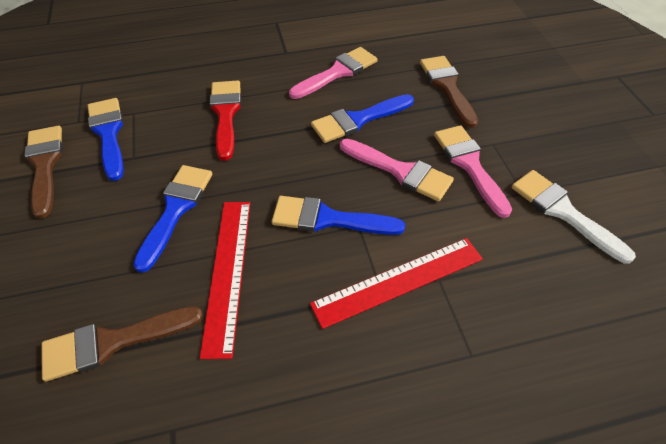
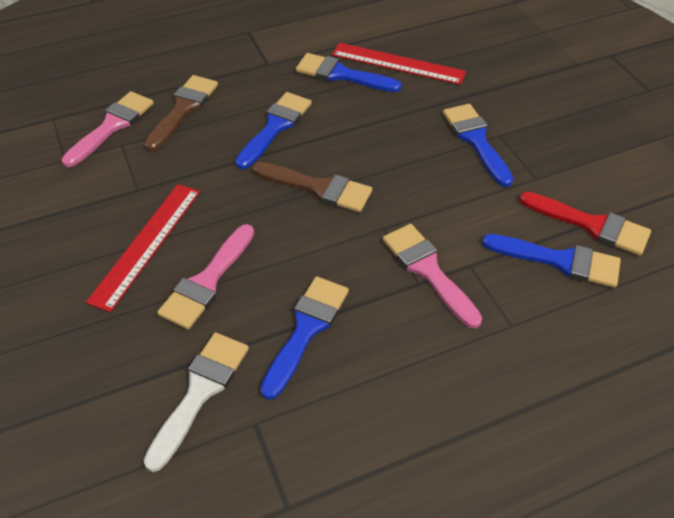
blue brush: [87,98,124,181] [133,165,212,273] [272,196,405,235] [311,94,414,143] = 4 -> [235,92,312,169] [260,276,349,400] [296,53,402,92] [443,104,513,187] [482,234,621,288] = 5
brown brush: [24,126,63,219] [41,306,203,382] [420,56,478,128] = 3 -> [144,75,218,151] [253,162,372,212] = 2

